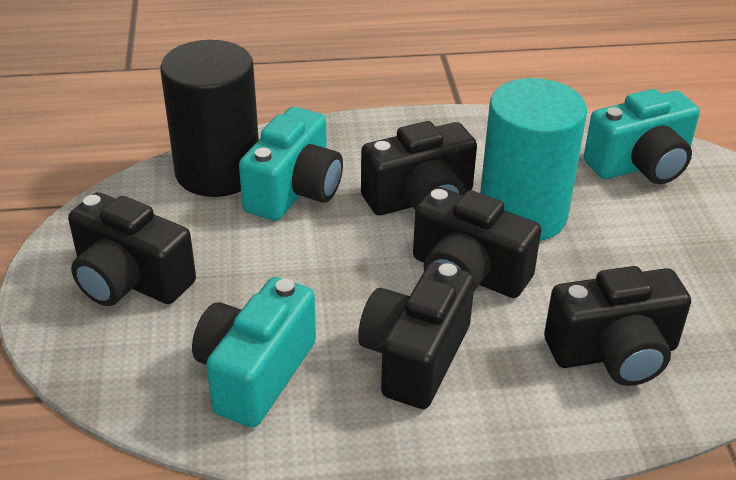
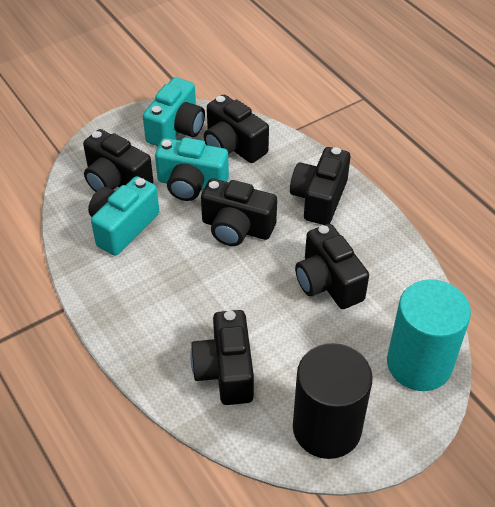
black camera: [68,192,196,306] [358,262,475,409] [361,121,477,215] [413,187,541,298] [544,266,691,386] = 5 -> [83,129,153,192] [190,310,254,405] [201,179,277,246] [204,95,269,163] [290,147,350,225] [295,224,369,309] = 6

